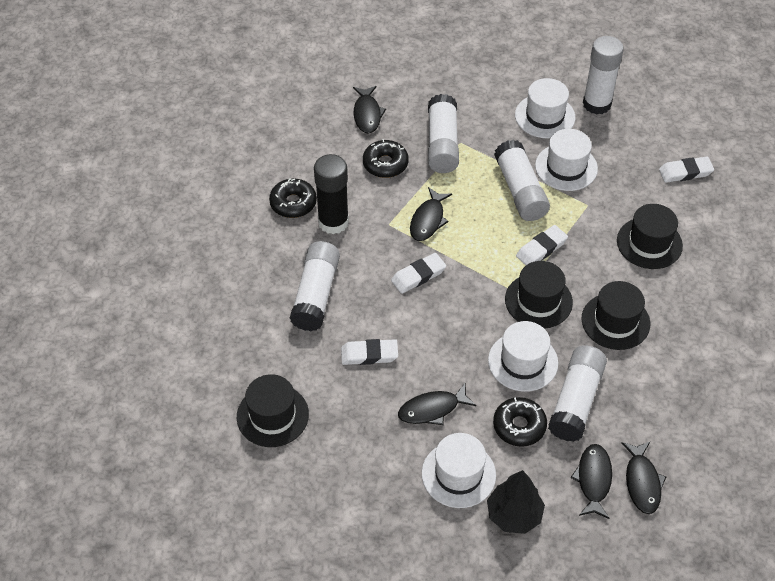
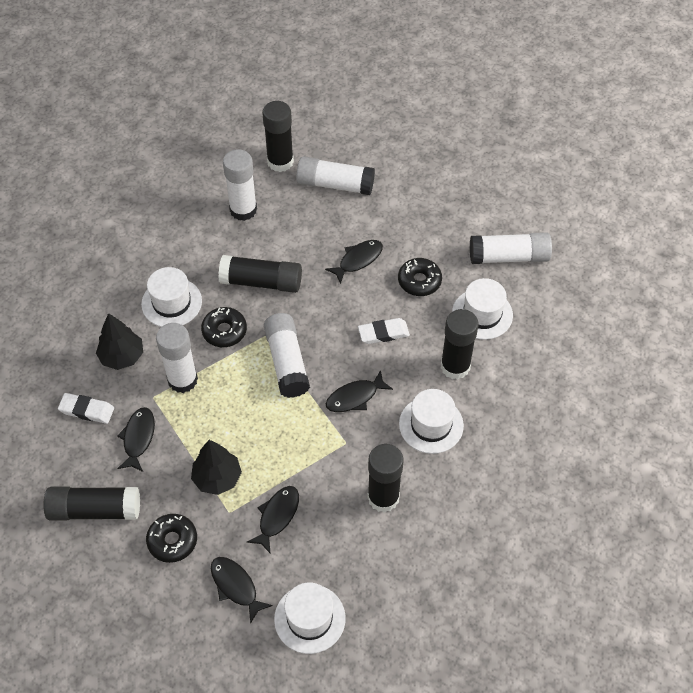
black glue stick: [314,154,349,234] = 1 -> [43,487,140,521] [218,255,302,293] [262,101,294,172] [367,444,404,513] [441,309,479,380] = 5
black hat: [237,374,309,447] [505,261,573,329] [581,281,650,350] [617,204,683,269] = 4 -> none = 0
black tree: [487,470,545,534] = 1 -> [96,313,143,370] [191,440,242,495] = 2
white eraser: [341,339,398,365] [391,253,446,294] [516,225,568,265] [659,157,714,183] = 4 -> [58,393,114,424] [358,318,410,344] = 2

